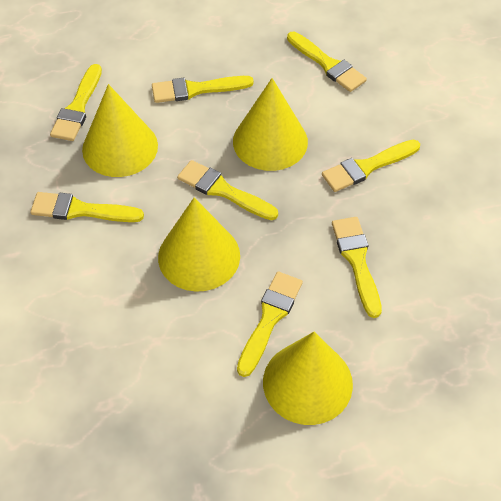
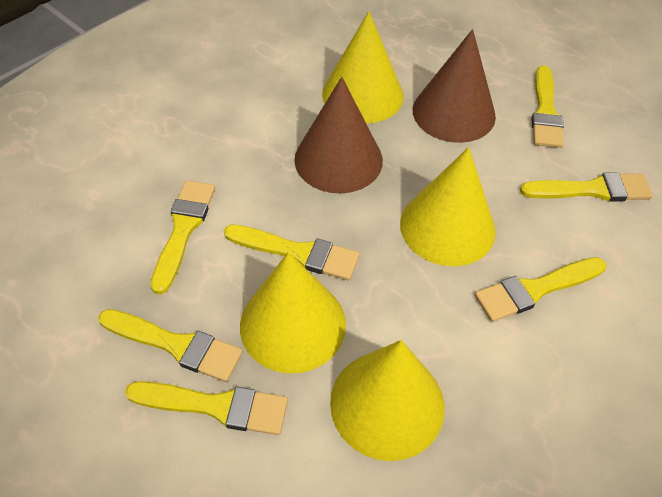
brown cone: none = 0 -> [294,77,383,193] [413,29,496,143] = 2
yellow brush: [31,192,144,222] [50,64,102,141] [152,76,254,103] [177,160,278,220] [237,272,303,377] [287,32,367,92] [322,140,420,192] [332,217,382,318] = 8 -> [98,309,243,382] [125,381,288,435] [150,180,215,295] [224,224,359,280] [475,257,606,322] [520,172,653,202] [532,66,564,148] = 7

